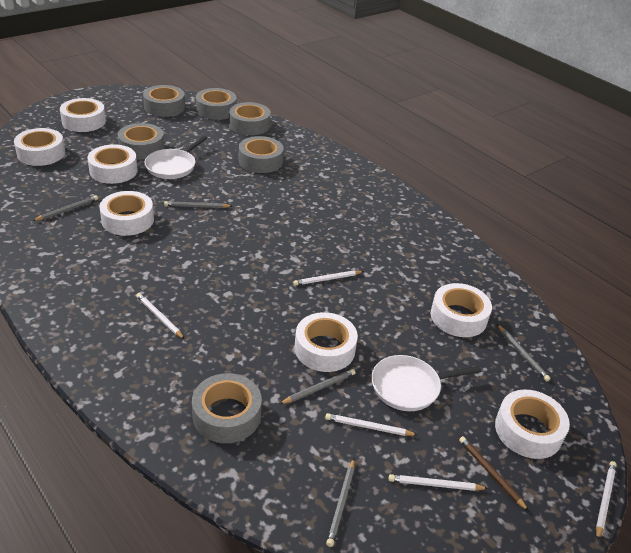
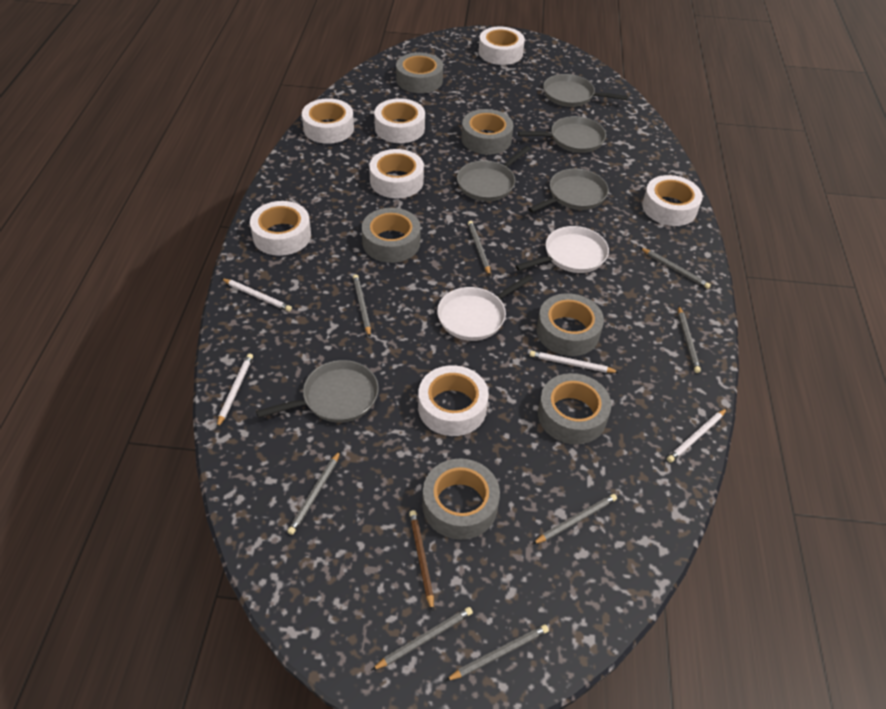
grey pan: none = 0 -> [256,360,379,423] [457,146,531,201] [518,116,606,153] [528,169,609,213] [543,74,628,107] = 5
grey pencil: [33,195,98,221] [164,201,232,208] [280,369,355,404] [326,459,355,547] [497,324,550,381] = 5 -> [287,451,340,535] [353,275,371,337] [371,607,473,671] [445,624,549,681] [468,221,491,275] [533,494,617,544] [641,248,711,289] [678,306,701,373] = 8
white pencil: [136,293,184,339] [293,270,364,286] [325,413,417,436] [389,474,488,491] [596,461,617,540] = 5 -> [217,353,253,428] [221,278,292,312] [530,351,619,373] [667,408,727,463] = 4

